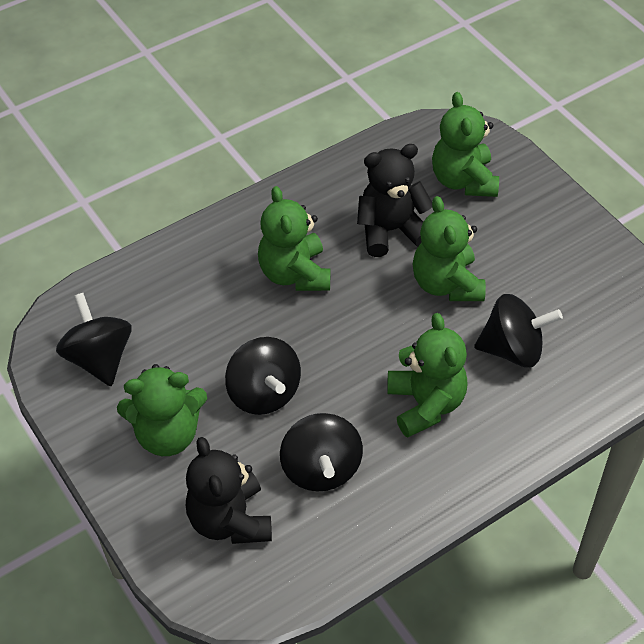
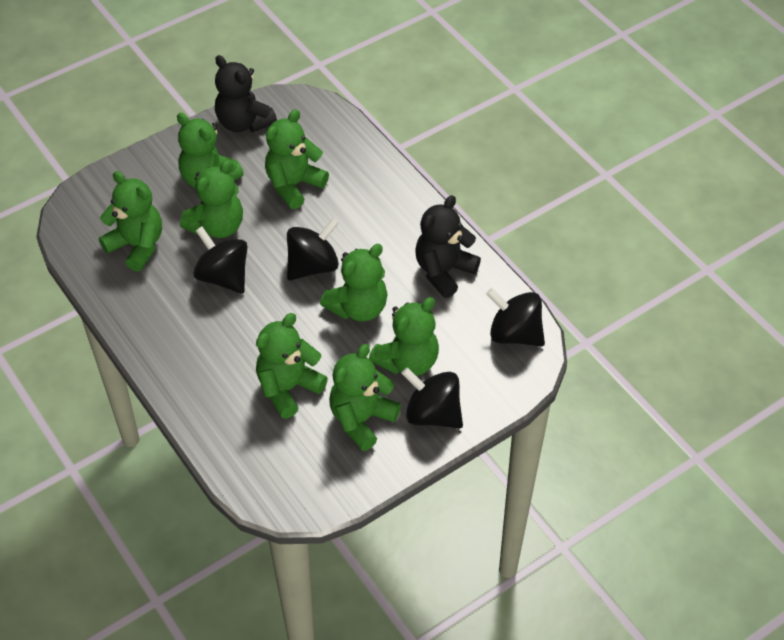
green teddy bear: [117,364,207,456] [258,186,330,291] [387,313,468,438] [413,196,486,301] [432,92,499,197] = 5 -> [99,171,162,272] [177,113,244,188] [180,160,243,238] [256,313,328,418] [265,109,329,209] [320,244,387,322] [329,344,401,451] [369,297,439,376] = 8

